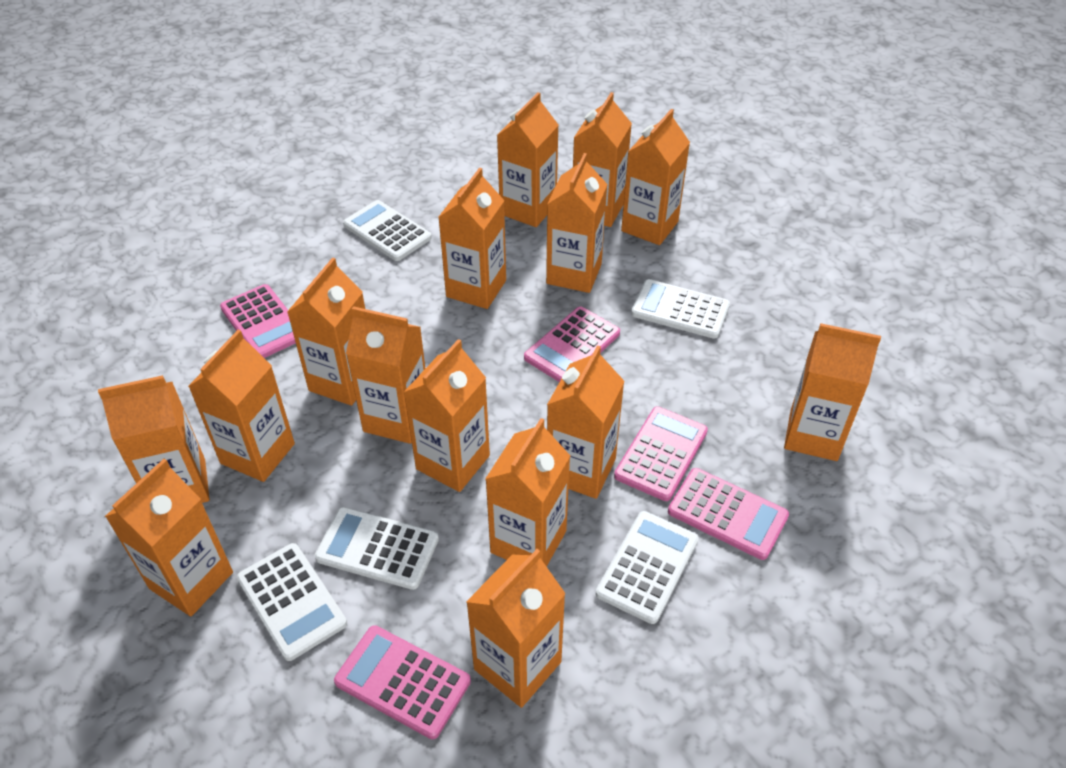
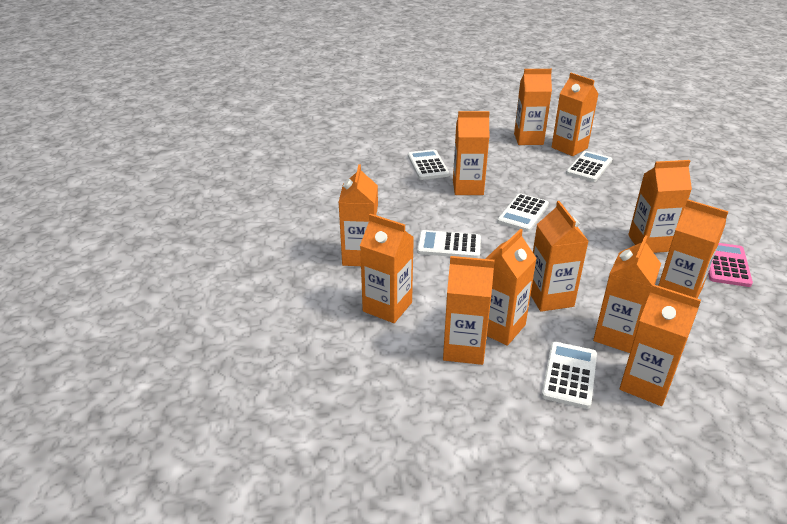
orange carton: [98,375,210,503] [105,459,233,616] [188,330,295,482] [287,258,365,406] [346,306,425,444] [404,339,490,492] [438,168,506,309] [466,549,566,708] [485,418,570,567] [497,92,559,227] [546,153,608,293] [547,346,624,499] [573,92,632,227] [621,109,690,245] [784,323,881,461] = 15 -> [338,164,378,266] [360,214,414,323] [443,256,495,365] [453,111,490,195] [485,229,537,346] [514,69,552,145] [531,201,588,312] [552,73,598,156] [593,235,661,353] [620,284,701,406] [628,160,692,253] [658,200,729,298] = 12
pink calculator: [220,284,296,358] [334,625,471,739] [524,307,620,382] [614,406,708,501] [668,468,789,560] = 5 -> [708,243,753,287] = 1

